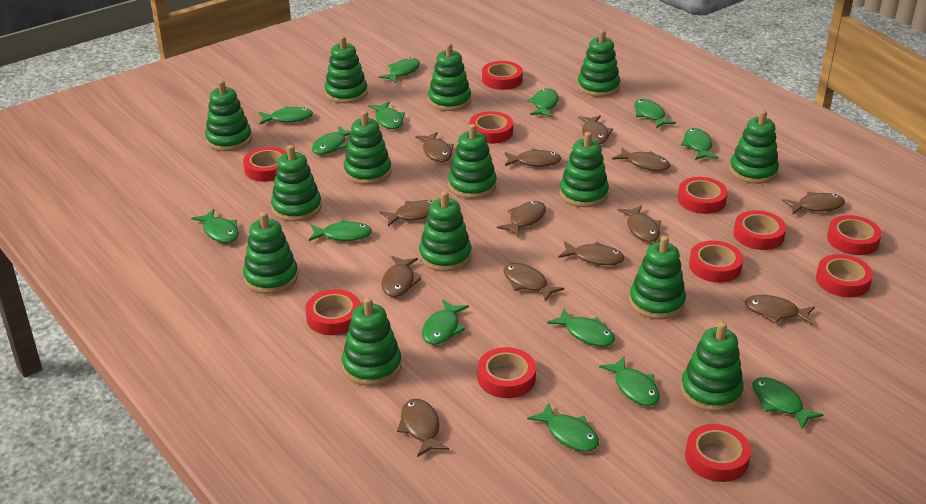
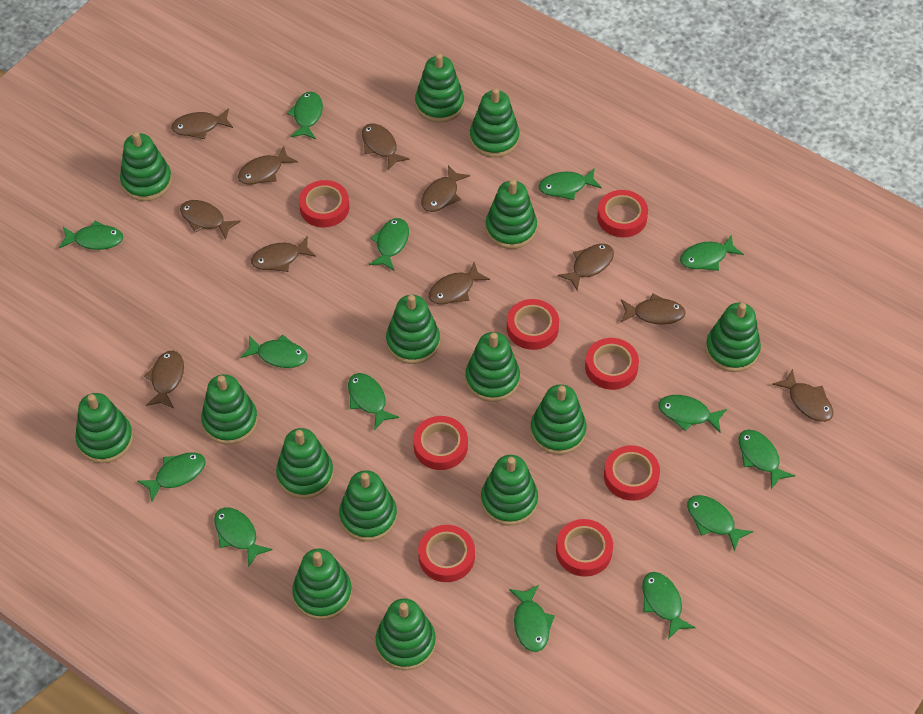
brown fish: [380,200,433,227] [381,256,421,297] [397,399,449,457] [416,132,454,162] [497,201,546,237] [504,148,562,167] [504,263,564,302] [559,241,625,265] [578,115,613,144] [612,147,671,171] [618,205,661,242] [745,295,815,325] [782,192,845,214] = 13 -> [144,351,184,408] [171,108,233,139] [180,200,241,240] [238,146,298,185] [251,236,316,272] [362,123,410,170] [421,165,470,212] [429,262,490,304] [558,244,614,291] [621,294,686,325] [772,369,834,422] = 11
green stacking toy: [205,80,252,151] [243,212,298,294] [271,145,322,222] [324,36,368,103] [342,297,402,386] [344,111,392,185] [419,191,472,272] [428,43,471,111] [448,124,497,199] [559,132,609,207] [577,30,620,97] [629,236,686,320] [681,322,744,412] [729,110,779,184] = 14 -> [75,393,133,463] [120,132,172,201] [201,374,258,445] [276,428,334,499] [292,548,352,620] [339,470,397,541] [376,598,436,670] [386,295,440,364] [415,53,464,123] [465,332,520,402] [470,88,520,157] [481,455,538,526] [486,179,537,249] [530,384,586,455] [705,303,761,372] = 15
red tape: [243,147,287,182] [305,289,361,335] [470,111,513,144] [478,347,536,398] [482,61,523,90] [678,177,728,214] [685,424,751,482] [689,241,743,283] [733,210,786,250] [816,254,873,297] [827,215,882,255] = 11 -> [299,180,349,227] [413,416,468,470] [418,525,475,582] [507,299,559,350] [556,519,613,577] [585,338,639,390] [597,190,648,237] [604,445,660,501] = 8

